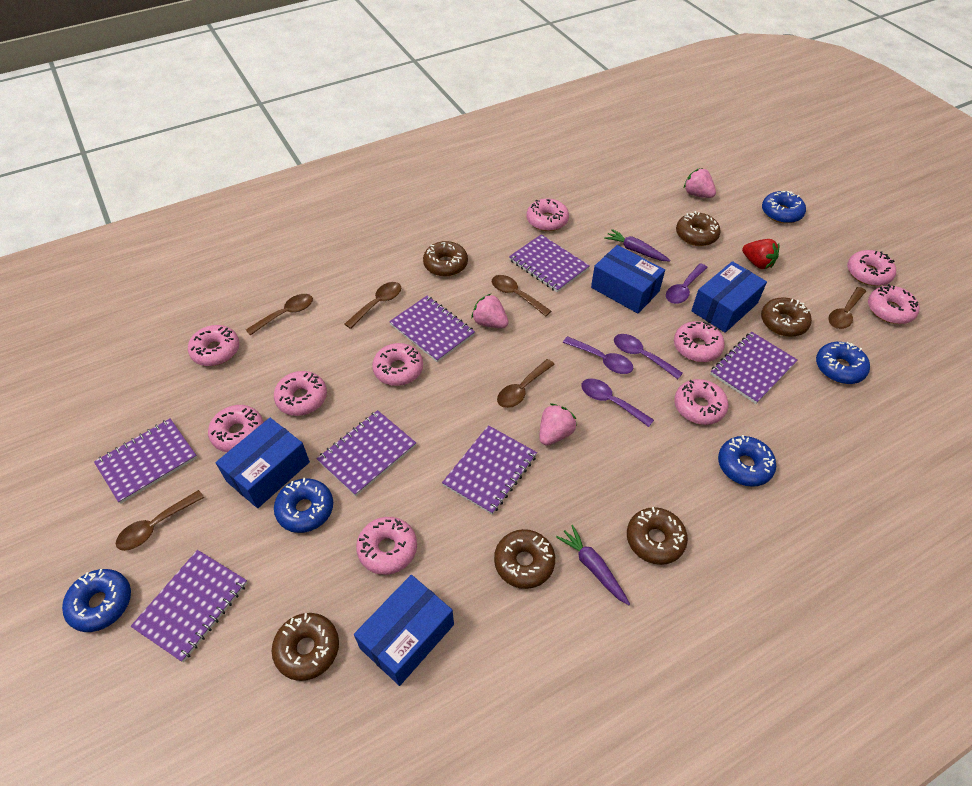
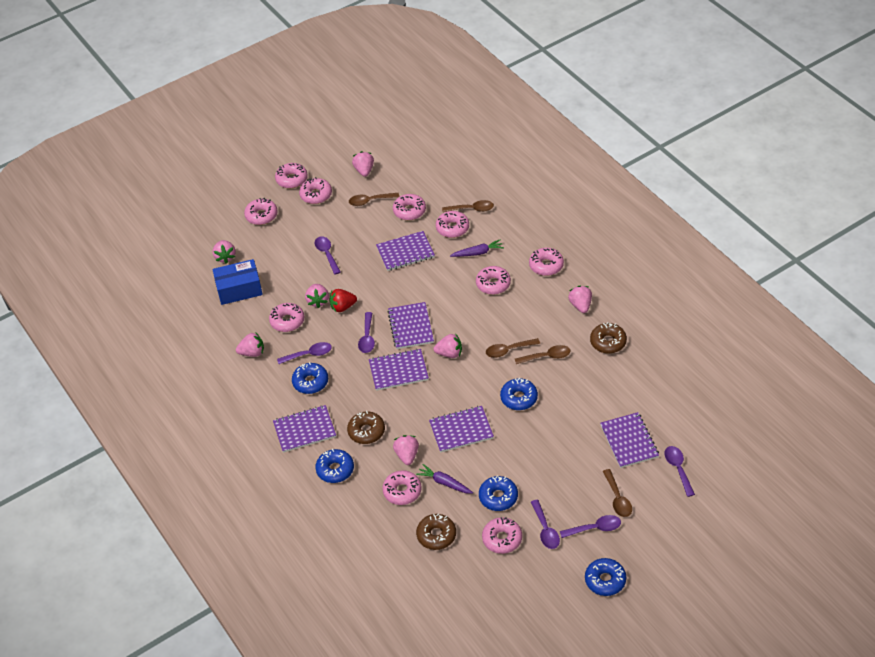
blue box: [216,418,310,508] [354,575,454,686] [591,245,665,313] [691,261,767,333] = 4 -> [212,259,263,305] = 1
brown donut: [272,613,339,681] [423,241,468,277] [494,529,555,589] [627,507,688,565] [676,211,721,246] [761,298,812,337] = 6 -> [347,411,385,444] [416,513,456,550] [590,322,627,353] = 3
brown spoon: [116,490,204,551] [246,294,313,336] [345,282,401,329] [492,275,551,316] [497,359,555,408] [828,287,866,329] = 6 -> [349,193,399,206] [442,200,494,212] [486,338,540,358] [515,345,570,364] [603,469,632,517] = 5
pink strawberry: [472,294,509,328] [540,404,577,446] [684,168,716,198] = 3 -> [213,240,236,264] [236,332,264,357] [305,284,329,308] [352,151,374,177] [393,435,419,465] [434,333,462,358] [568,286,592,313] = 7
purple notebook: [94,419,197,504] [131,550,247,662] [316,410,416,496] [389,296,475,362] [442,425,537,515] [509,234,590,292] [710,332,798,404] = 7 -> [273,405,336,453] [369,349,429,391] [376,231,435,271] [387,302,434,349] [429,406,494,453] [600,412,659,468] = 6
purple spoon: [563,336,633,374] [581,379,654,427] [614,334,683,379] [666,263,708,304] = 4 -> [277,342,332,364] [315,236,341,274] [358,312,375,353] [531,500,560,549] [560,515,621,538] [664,446,695,497] = 6

